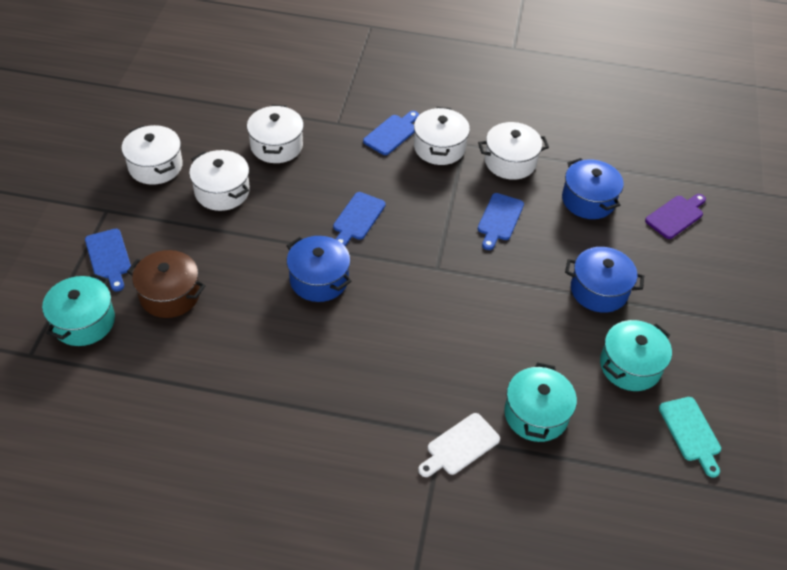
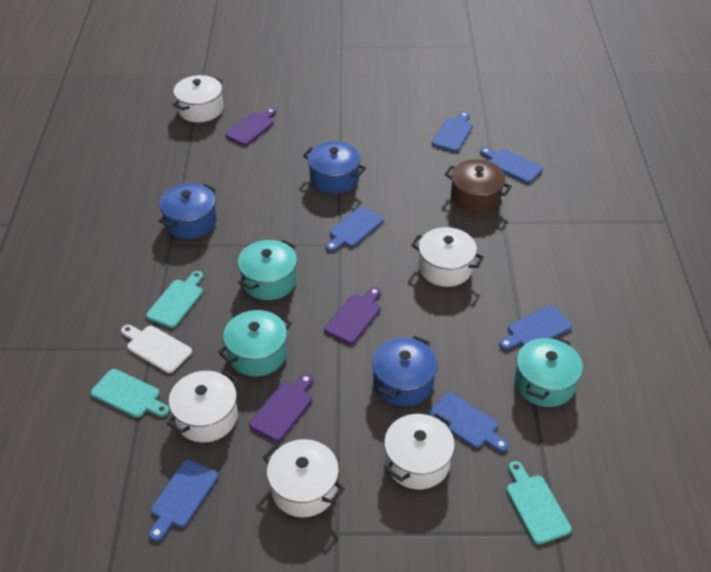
blue cutting board: [85,229,131,291] [333,192,386,246] [363,111,419,155] [478,193,524,250] = 4 -> [149,460,218,541] [326,206,384,252] [428,392,509,452] [432,112,473,152] [480,147,543,183] [499,306,572,350] = 6
purple cutting board: [645,194,706,239] = 1 -> [225,108,276,146] [249,374,313,442] [324,287,381,344] = 3
turquoise cutting board: [659,397,721,478] = 1 -> [91,369,169,418] [146,271,203,328] [506,461,571,544] = 3

